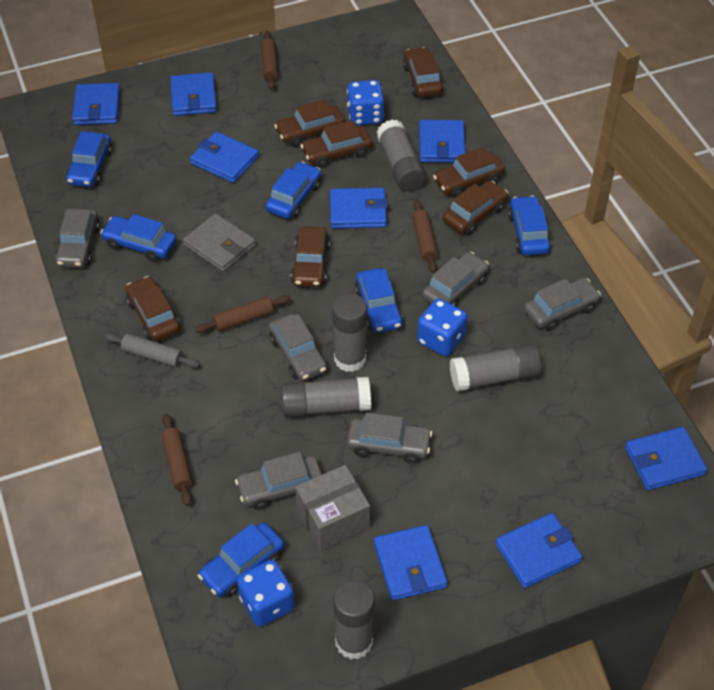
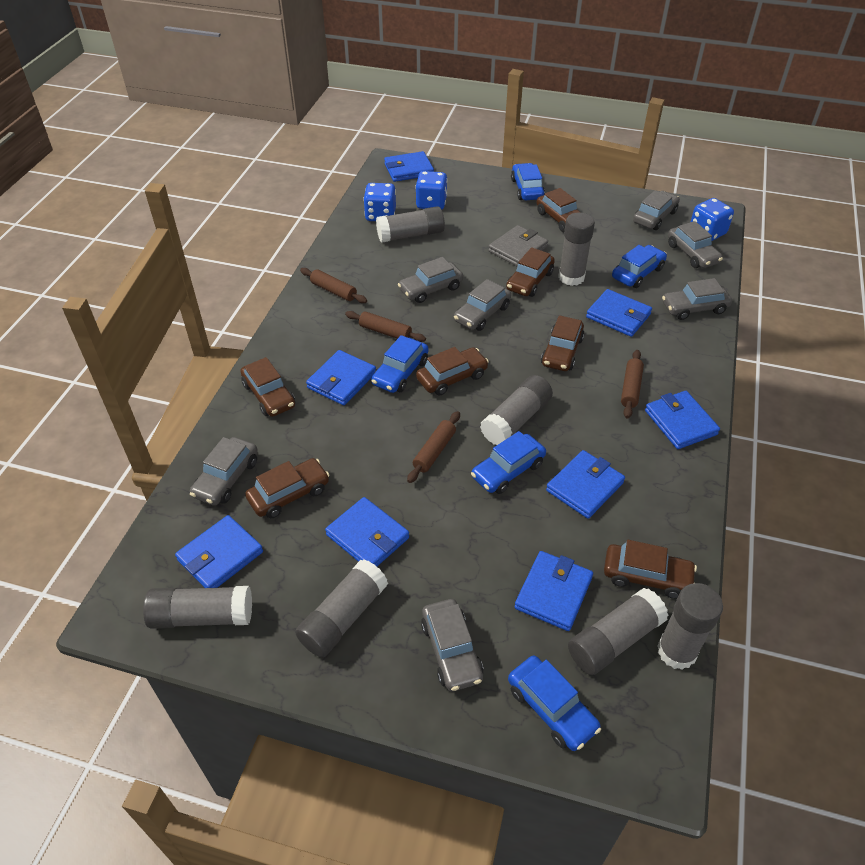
blue car: [66,131,112,187] [100,214,176,262] [198,522,284,597] [265,162,321,219] [355,268,403,333] [508,196,551,255] = 6 -> [371,335,429,393] [471,431,546,494] [508,655,601,751] [511,163,545,200] [612,245,667,288] = 5
grey box: [295,465,370,551] = 1 -> none = 0
grey car: [55,208,100,268] [235,452,322,510] [269,314,327,381] [347,413,432,463] [422,252,489,306] [524,278,601,331] = 6 -> [190,437,258,506] [398,257,463,303] [421,599,483,691] [454,279,511,331] [633,190,680,230] [662,278,732,320] [668,221,723,268] = 7
grey glue stick: [281,377,371,417] [332,294,367,372] [333,580,375,660] [377,120,426,191] [450,343,541,392] = 5 -> [143,586,252,629] [295,560,388,658] [376,206,445,243] [480,375,553,445] [558,212,595,286] [568,588,669,675] [657,583,723,670] = 7
grey rolling pin: [104,333,200,368] = 1 -> none = 0

